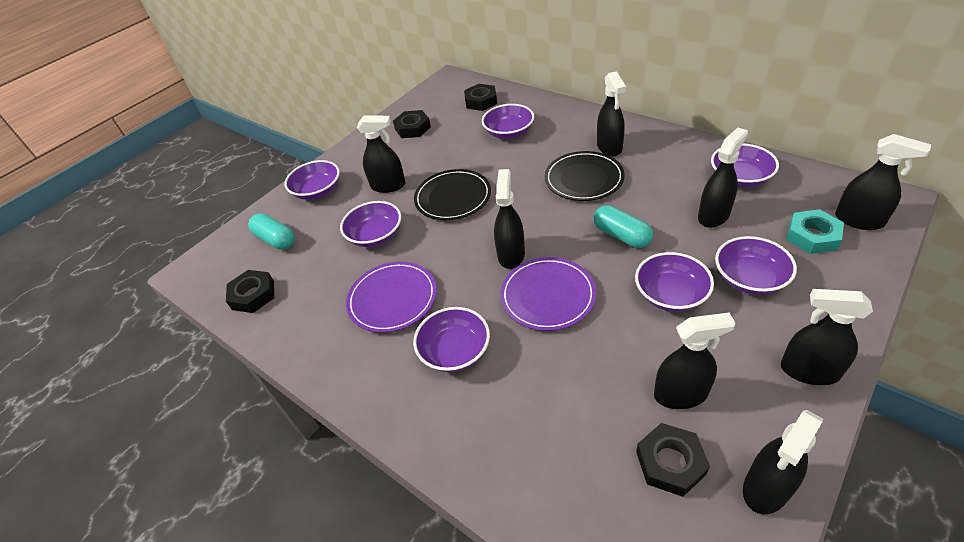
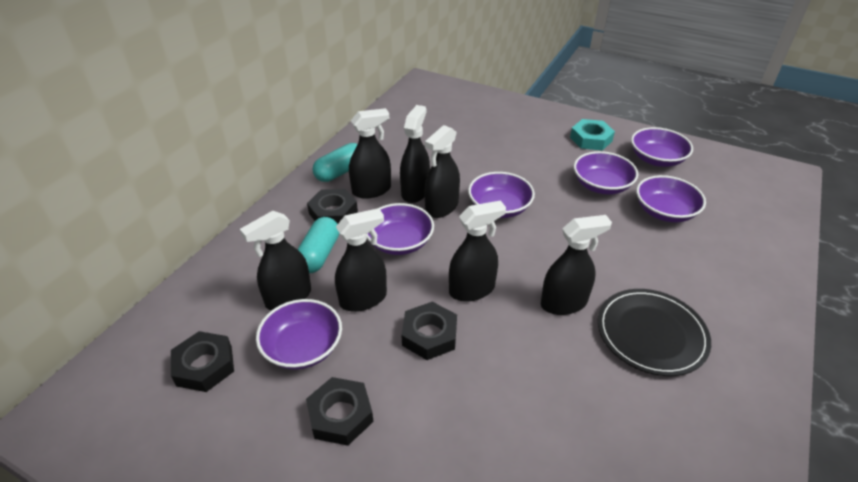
black plate: [414,169,491,220] [545,151,625,201] = 2 -> [598,289,711,376] = 1
black spray bottle: [357,115,405,193] [494,169,525,269] [597,71,626,157] [654,313,736,409] [698,127,748,228] [743,410,824,514] [781,289,873,385] [835,134,931,230] = 8 -> [240,211,311,311] [335,208,387,312] [349,108,391,199] [400,105,430,203] [424,125,460,218] [449,200,506,302] [541,215,612,315] = 7
purple bowl: [285,160,340,200] [340,201,401,247] [413,307,490,372] [482,104,534,139] [635,252,714,312] [711,143,779,187] [715,236,797,295] = 7 -> [256,299,342,370] [366,203,434,255] [468,172,535,218] [574,151,638,195] [631,127,693,167] [636,175,706,223] = 6
purple plate: [346,261,437,333] [500,257,596,331] = 2 -> none = 0

